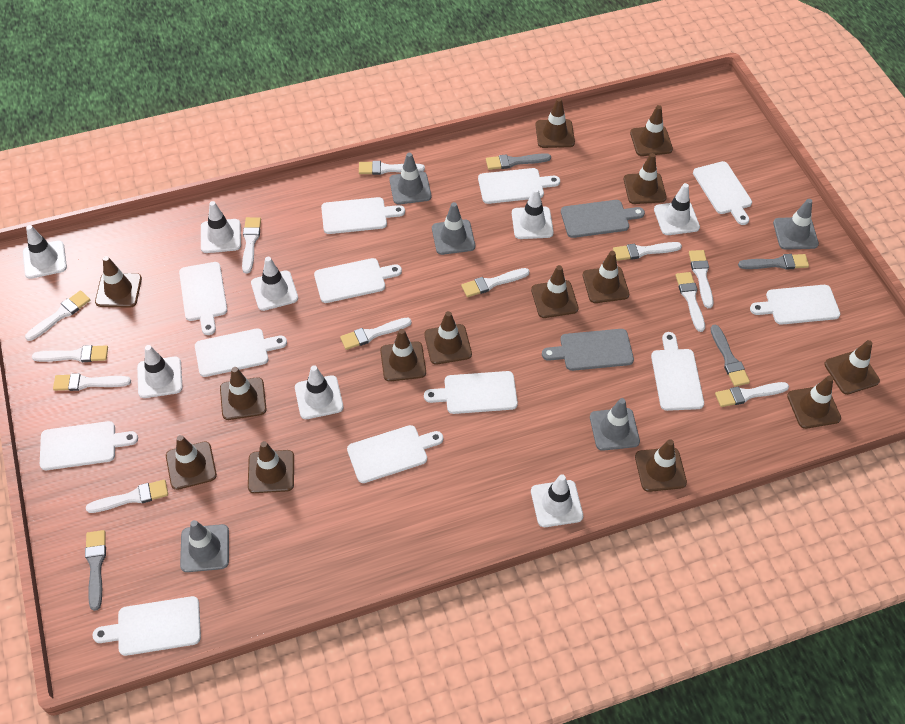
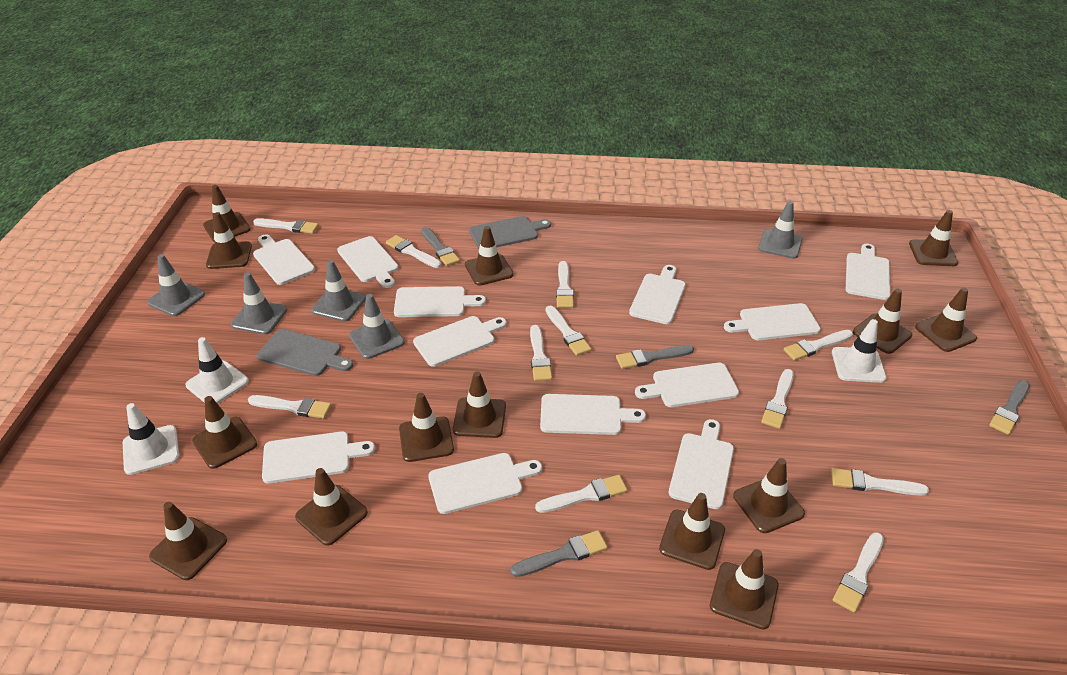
white brush: [25,290,91,341] [32,345,108,362] [53,373,131,391] [86,480,168,513] [242,217,261,273] [340,317,412,350] [359,161,425,175] [461,268,530,297] [613,242,682,261] [676,272,705,332] [689,250,713,308] [715,382,789,407] = 12 -> [248,395,331,419] [253,218,319,234] [386,235,441,268] [530,325,552,381] [535,475,627,513] [546,306,592,356] [556,261,574,308] [761,369,794,429] [784,330,853,361] [831,468,929,496] [833,532,884,613] = 11
white traffic cone: [23,225,67,279] [137,345,183,398] [201,201,241,253] [251,257,298,311] [295,365,343,419] [512,188,554,239] [531,474,583,527] [654,183,700,235] = 8 -> [123,403,179,475] [185,337,249,404] [832,319,886,383] = 3

